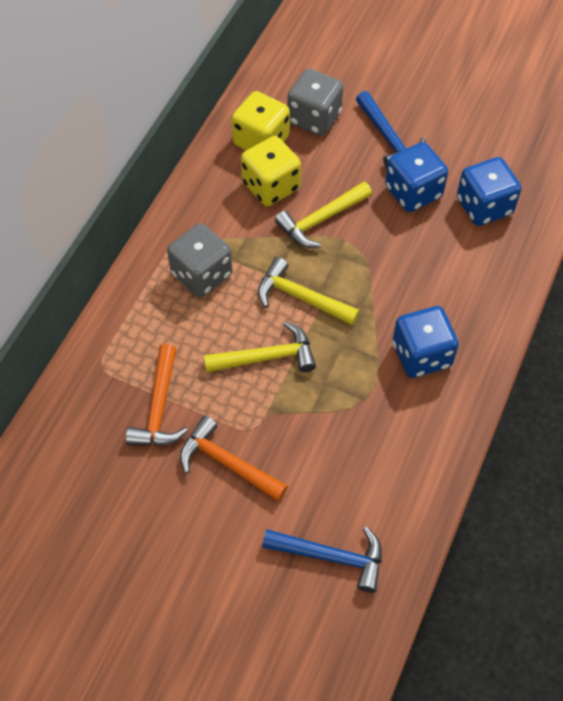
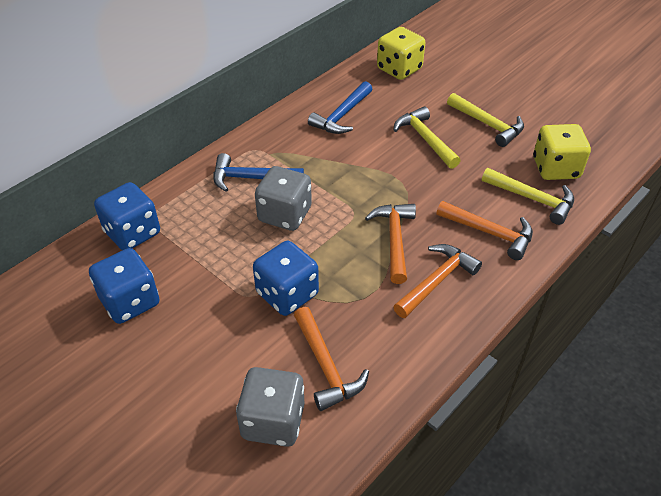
orange hammer: [126,344,188,446] [180,416,288,502] = 2 -> [294,307,369,411] [365,204,416,284] [393,244,482,318] [437,201,533,260] = 4

